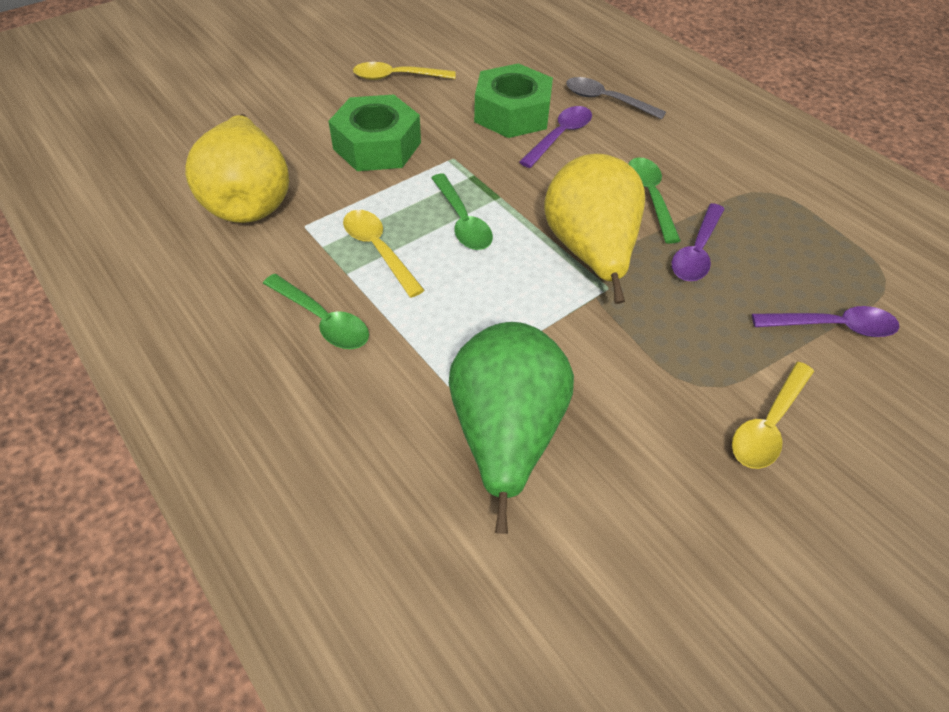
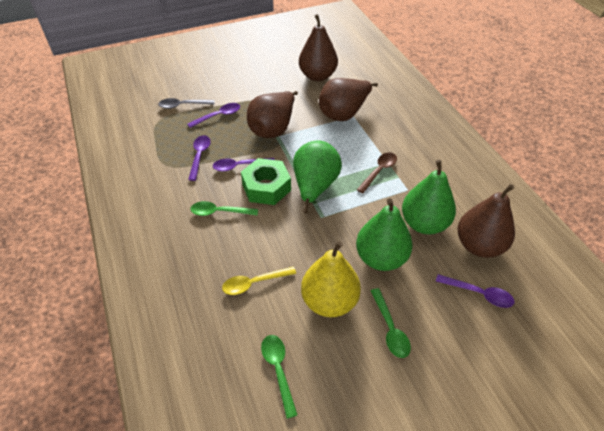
brown pear: none = 0 -> [247,91,298,138] [299,14,338,81] [319,78,378,121] [458,184,515,258] = 4
brown spoon: none = 0 -> [357,152,397,193] = 1
green nut: [328,95,421,171] [474,63,553,138] = 2 -> [241,158,291,205] = 1
green pear: [449,322,574,534] = 1 -> [293,140,342,213] [356,198,413,271] [402,160,456,234] = 3
purple spoon: [519,106,592,168] [671,203,724,281] [752,306,899,337] = 3 -> [187,103,240,128] [188,135,211,181] [213,158,275,172] [436,274,515,308] = 4
yellow pear: [185,114,289,223] [544,154,645,304] = 2 -> [301,241,361,317] = 1
yellow spoon: [343,210,425,298] [353,62,456,80] [732,362,814,469] = 3 -> [222,267,296,295] = 1

